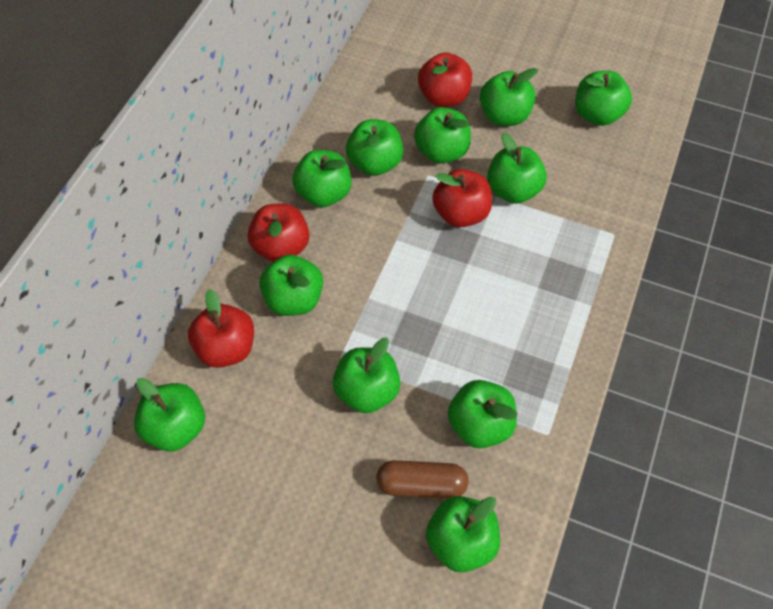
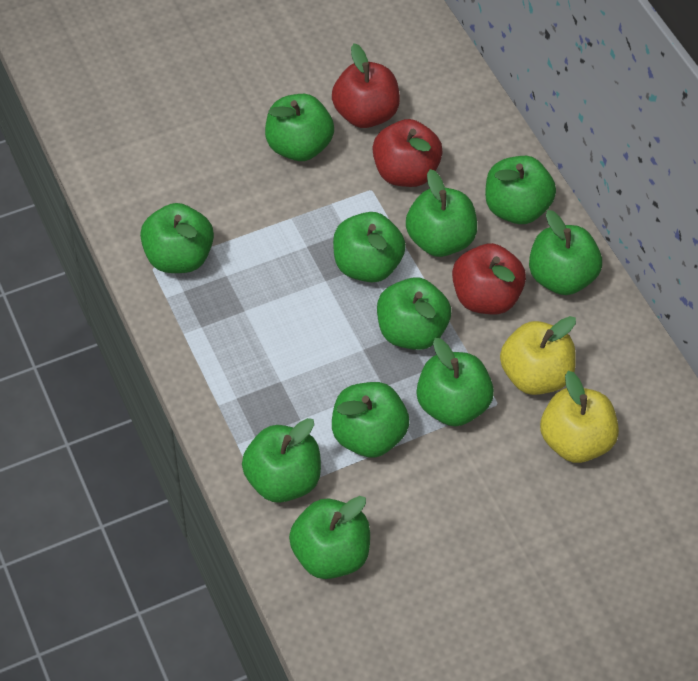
brown capsule: [376,460,469,499] = 1 -> none = 0
red apple: [188,289,254,368] [248,204,310,262] [418,52,472,107] [432,169,492,228] = 4 -> [332,44,400,128] [373,119,443,187] [452,243,526,314] = 3
yellow apple: none = 0 -> [500,316,576,395] [540,371,619,463] = 2

